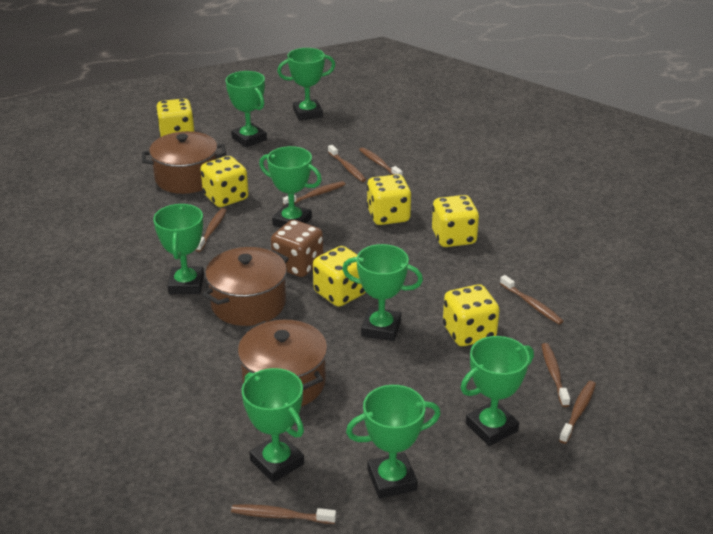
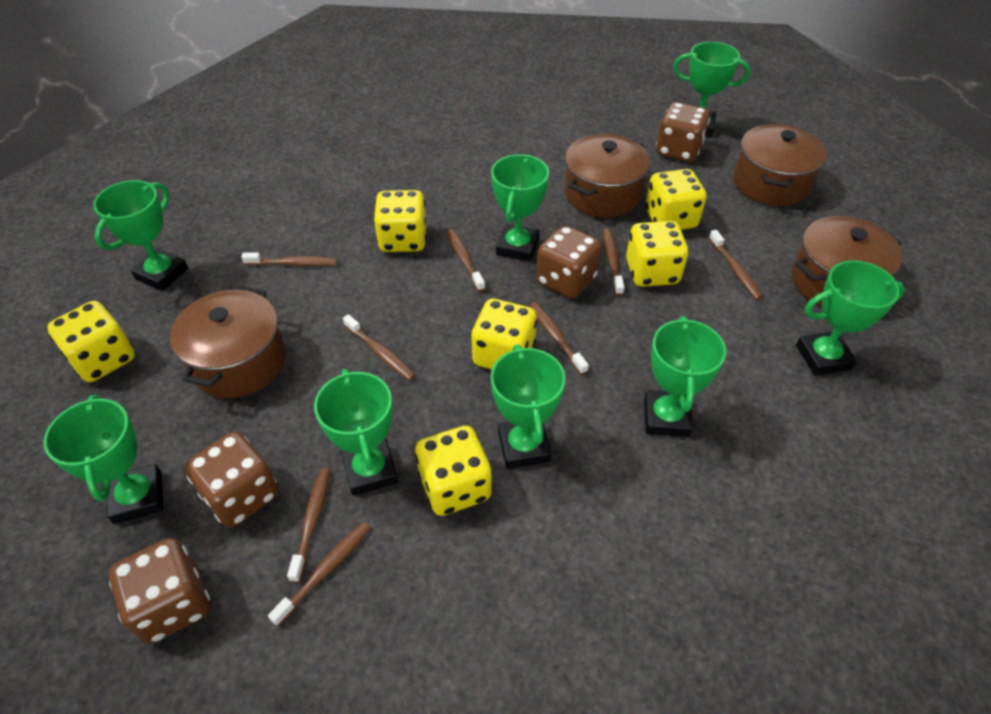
brown dice: [271,220,323,277] = 1 -> [109,538,210,644] [184,432,278,528] [536,225,601,298] [656,102,710,162] = 4
brown pot: [142,131,226,194] [202,247,289,326] [238,320,327,407] = 3 -> [170,286,286,398] [565,134,650,217] [734,124,827,206] [792,216,903,307] = 4

